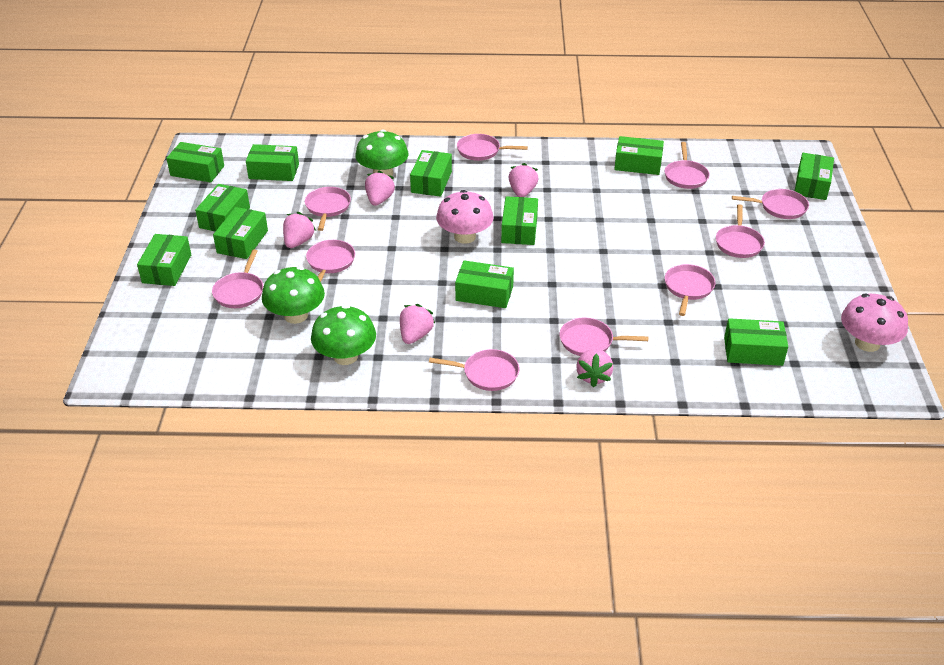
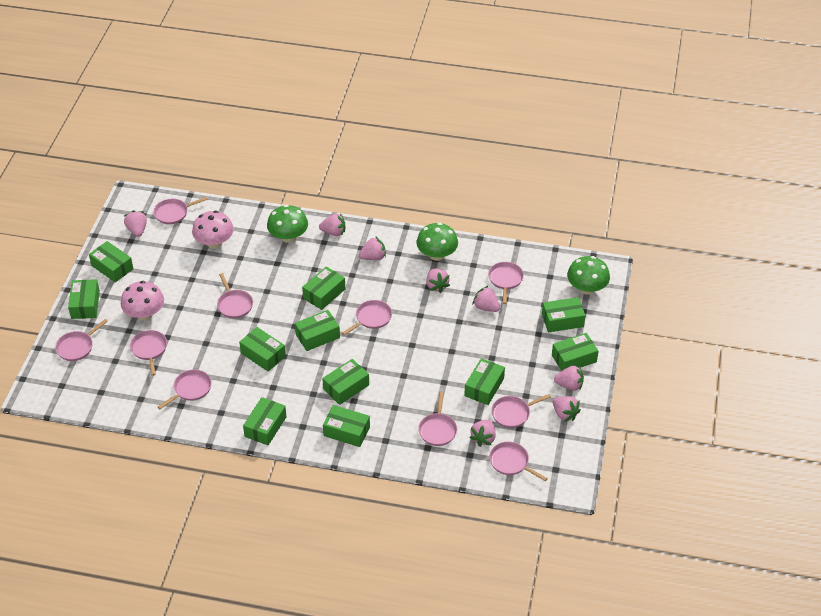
pink strawberry: [283,212,316,248] [365,170,395,206] [400,304,435,344] [509,163,538,197] [576,349,613,387] = 5 -> [124,210,147,237] [319,213,345,236] [359,236,386,260] [426,269,450,293] [469,420,496,447] [472,286,500,312] [553,396,581,422] [554,365,584,391] = 8

